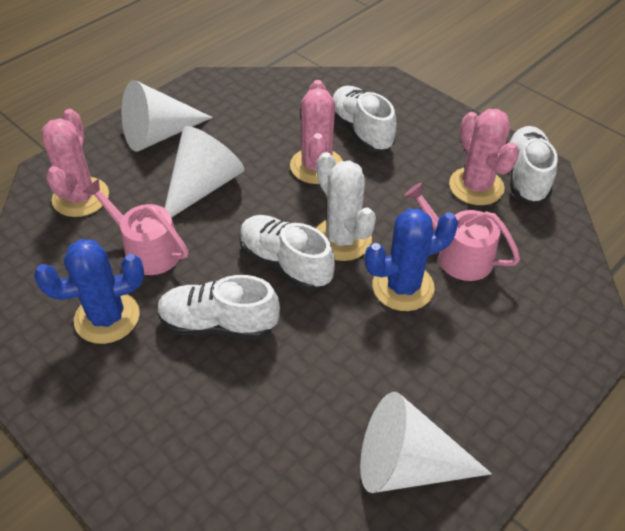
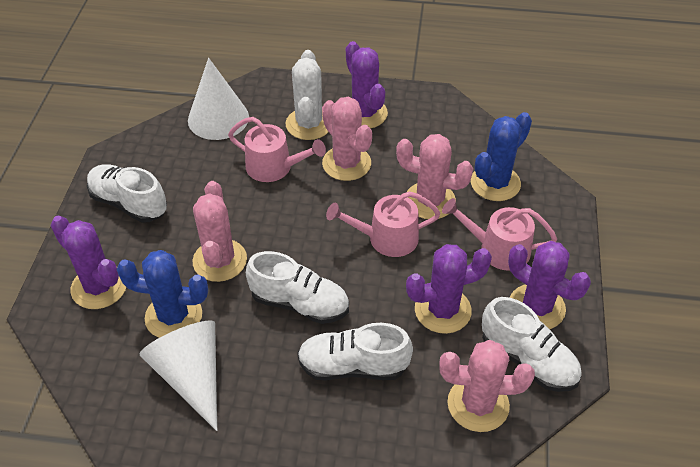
pink cactus: [42,109,109,217] [290,80,343,184] [449,109,519,205] = 3 -> [192,181,247,282] [322,97,372,181] [396,134,473,219] [439,340,535,432] = 4
pink watering can: [83,179,189,275] [405,183,520,281] = 2 -> [228,117,326,182] [326,191,441,257] [442,198,557,271] = 3
purple cactus: none = 0 -> [50,215,126,309] [346,41,388,129] [406,244,492,334] [508,241,591,329] = 4
white cone: [122,80,213,152] [165,126,245,218] [360,392,492,493] = 3 -> [140,320,217,431] [188,58,249,140] = 2

